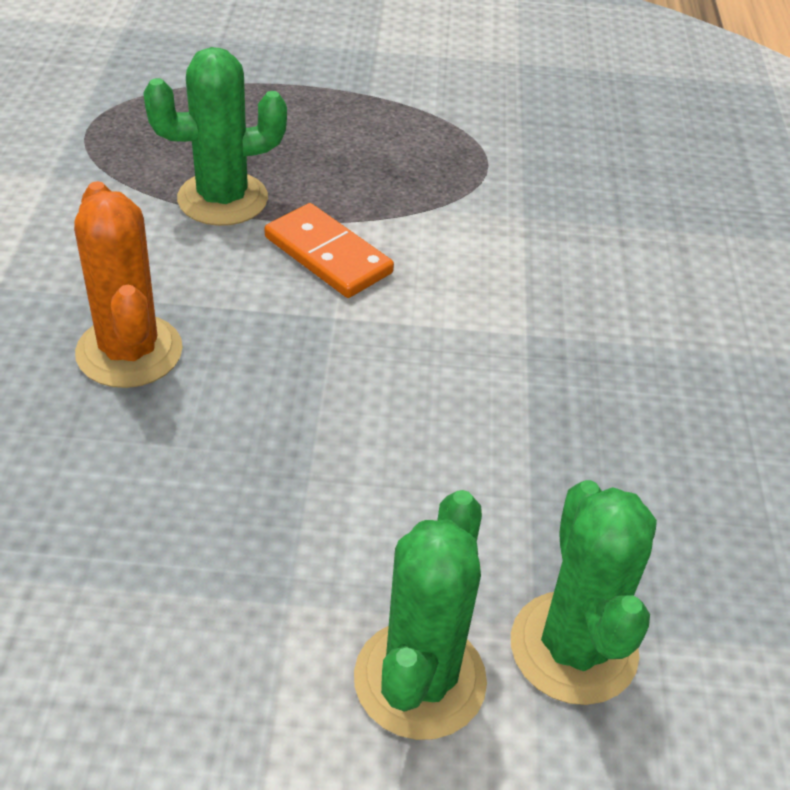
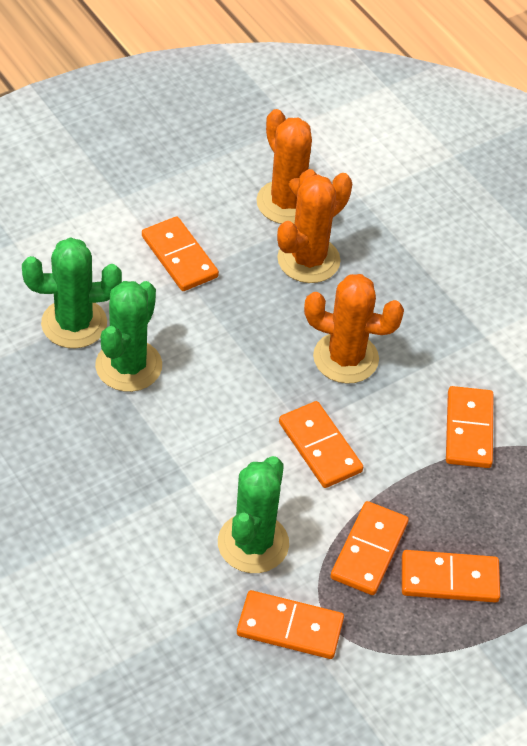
orange cactus: [74,181,183,388] = 1 -> [257,109,317,224] [277,173,352,283] [304,274,404,384] = 3
orange domino: [265,203,394,298] = 1 -> [142,216,219,291] [237,590,344,659] [279,401,363,488] [330,501,409,595] [402,550,500,603] [446,386,493,468] = 6

